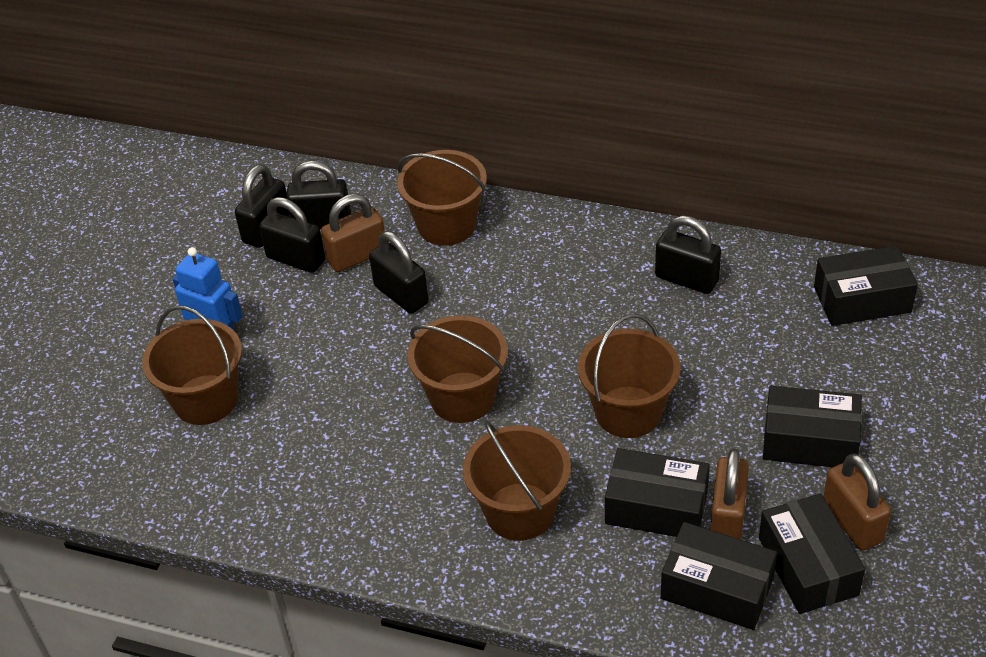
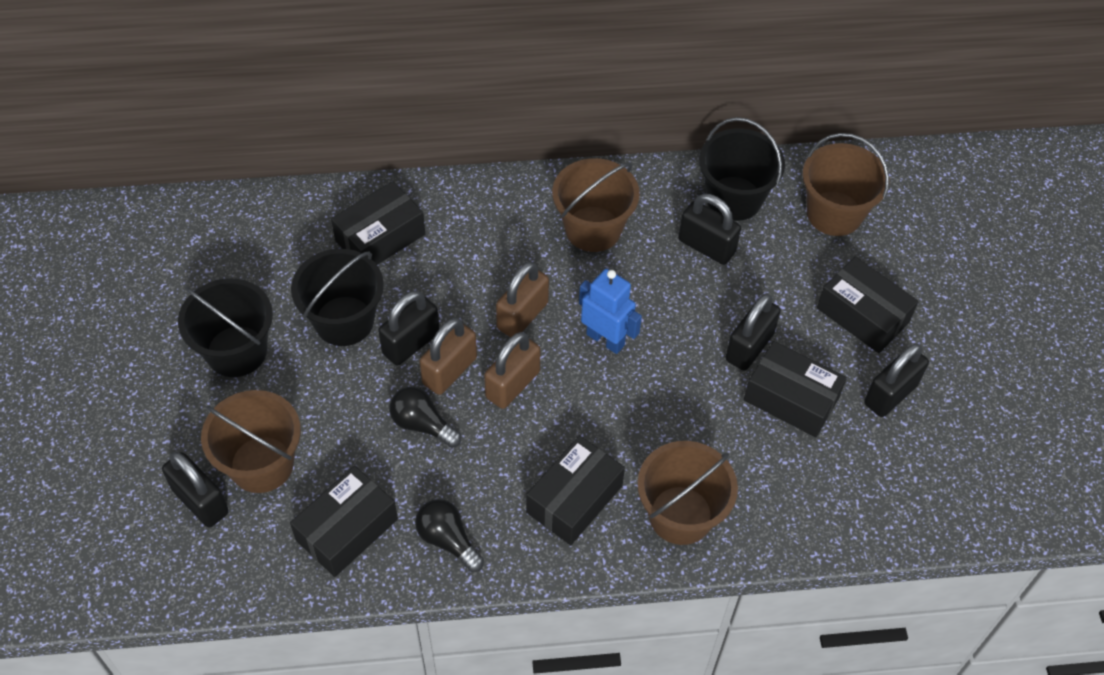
black bucket: none = 0 -> [178,278,273,377] [291,249,384,346] [699,117,785,221] = 3
black light bulb: none = 0 -> [389,386,462,448] [415,499,484,572] = 2
brown bucket: [142,306,242,425] [397,150,487,246] [407,315,508,423] [463,421,571,541] [578,314,681,438] = 5 -> [201,390,301,493] [552,158,640,252] [637,441,738,545] [802,133,889,236] = 4

